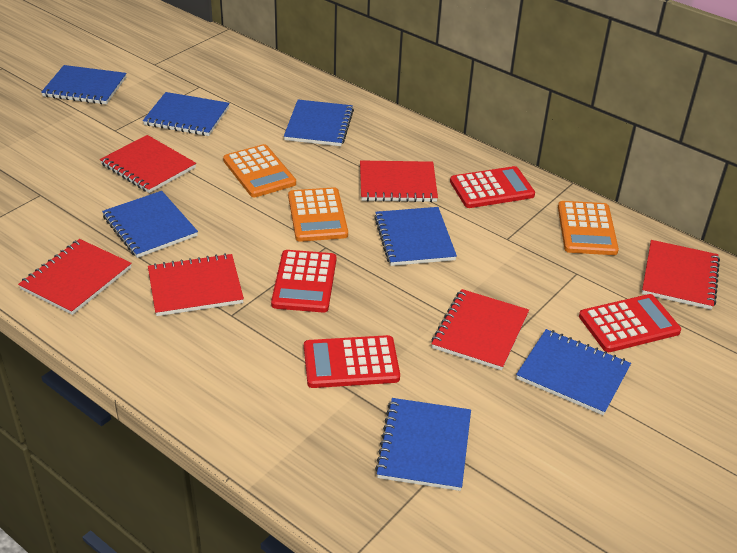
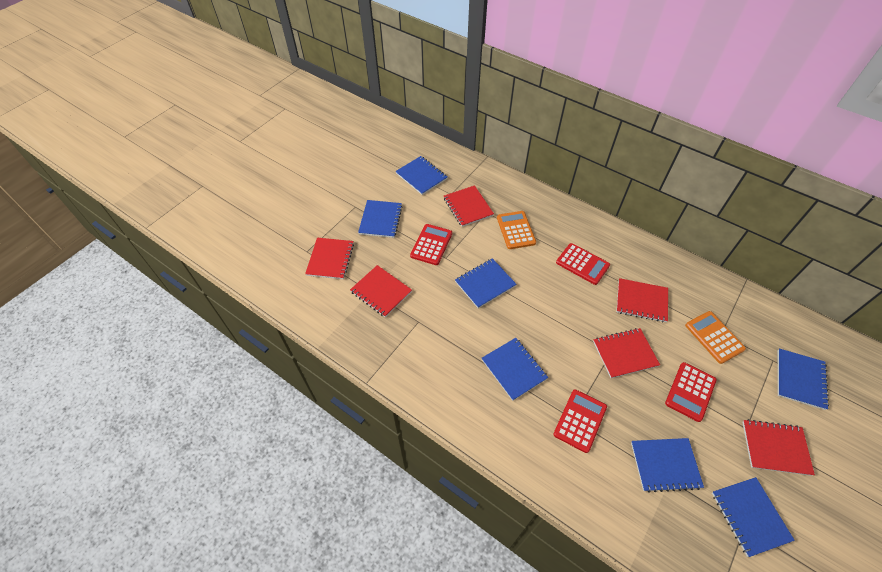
orange calculator: [223,144,296,197] [288,187,348,242] [558,201,619,255] = 3 -> [497,211,536,249] [685,311,746,364] = 2

